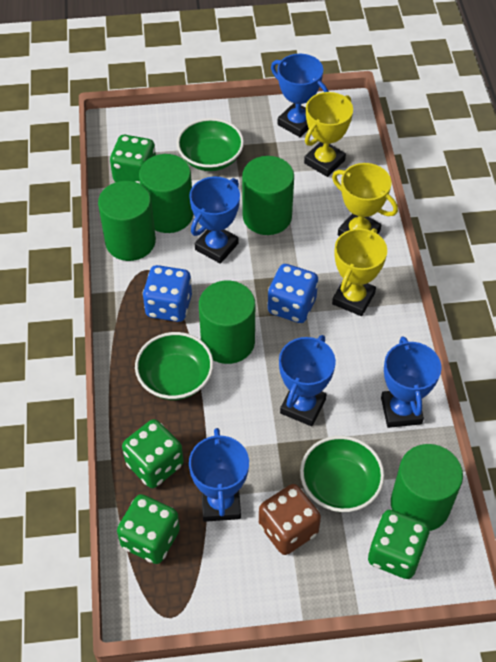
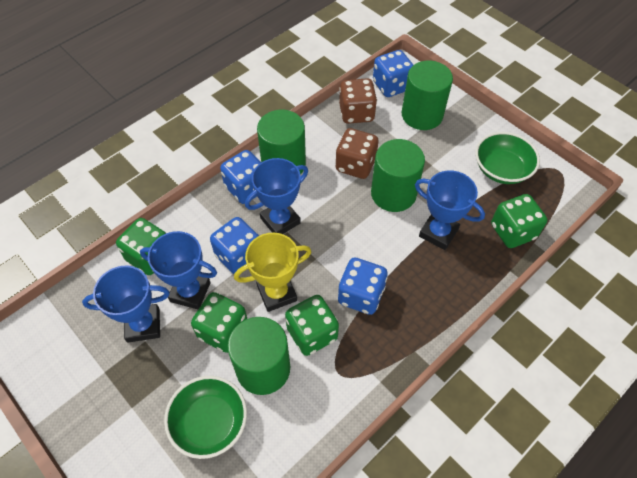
blue dice: [142,265,192,322] [267,264,319,323] = 2 -> [210,217,259,274] [220,150,261,204] [338,258,388,315] [373,50,413,97] = 4
blue trophy: [189,177,240,264] [189,428,249,522] [271,54,329,137] [279,335,336,426] [381,336,442,428] = 5 -> [82,266,170,343] [140,231,217,309] [245,158,308,234] [415,170,485,250] = 4
brown dice: [259,484,321,555] = 1 -> [335,128,378,179] [339,78,377,124] = 2
green bowl: [135,332,214,400] [177,118,244,171] [300,436,384,512] = 3 -> [164,376,247,459] [475,132,540,184] = 2
green cylinder: [98,181,156,261] [139,154,193,233] [199,281,255,364] [242,156,294,235] [391,444,463,531] = 5 -> [228,317,290,395] [257,110,306,175] [371,139,425,212] [402,61,453,130] = 4
yellow trophy: [304,92,353,177] [332,163,398,236] [332,229,387,316] = 3 -> [234,233,311,312] = 1

